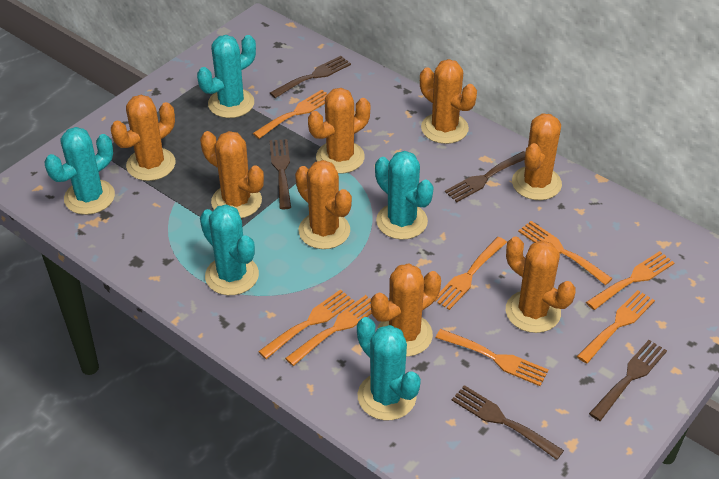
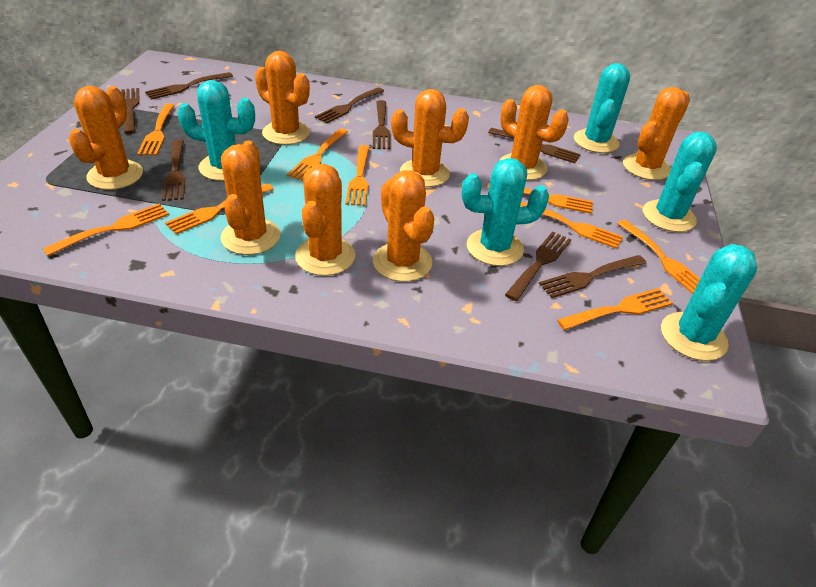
brown fork: [270,56,351,98] [270,139,291,209] [445,151,525,202] [452,385,564,460] [589,340,667,421] = 5 -> [122,88,140,134] [145,72,233,99] [162,139,185,201] [315,87,384,123] [373,100,390,150] [488,128,581,163] [505,231,572,301] [539,255,646,298] = 8
orange fork: [253,90,328,139] [258,289,354,359] [285,295,372,366] [434,237,507,310] [436,329,549,386] [518,221,613,285] [577,290,655,364] [586,251,674,310] = 8 -> [42,204,169,256] [137,103,175,156] [165,183,274,234] [287,129,348,181] [345,145,370,206] [487,182,593,214] [520,201,623,249] [557,288,673,330] [617,220,700,294] = 9

